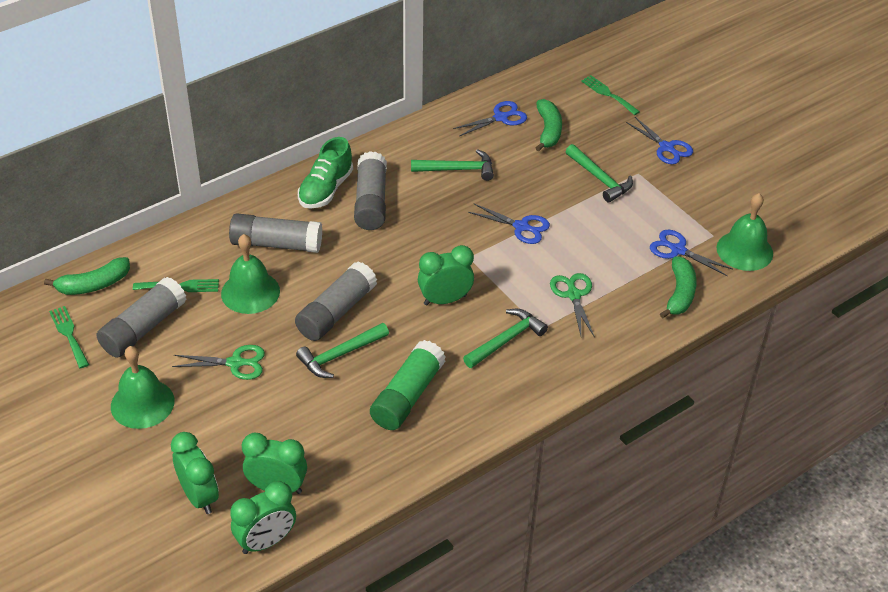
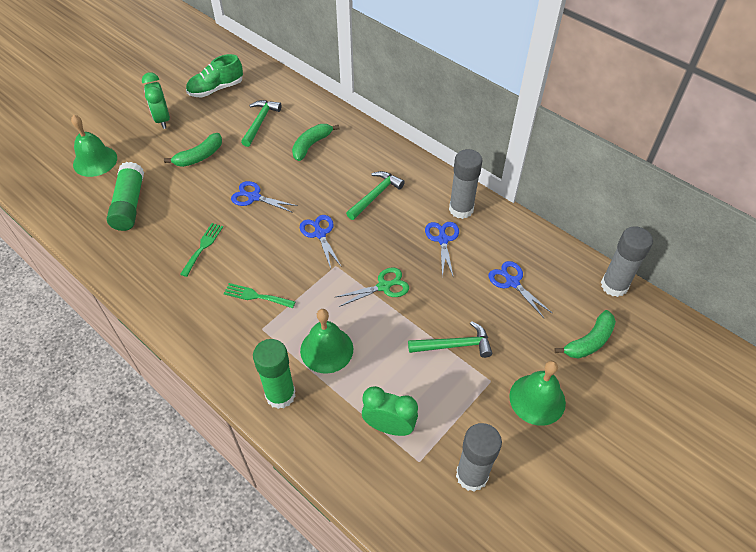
green clock: [171,432,219,514] [230,481,296,554] [242,433,307,494] [418,245,474,305] = 4 -> [142,72,170,129] [362,386,418,436] = 2
green fork: [49,306,89,368] [133,279,219,292] [581,75,640,115] = 3 -> [180,223,223,277] [224,283,295,308] = 2
green glue stick: [370,340,446,430] = 1 -> [107,162,144,231] [253,339,296,409] = 2
green hammer: [296,323,389,378] [411,149,494,181] [463,309,548,368] [565,144,633,202] = 4 -> [241,100,281,147] [346,171,405,220] [408,321,492,358] = 3
green scissors: [172,345,265,380] [550,273,595,338] = 2 -> [336,268,409,307] = 1
grey glue stick: [97,277,187,358] [229,213,322,253] [295,262,377,341] [354,151,387,230] = 4 -> [449,149,483,219] [456,423,502,492] [601,226,653,297] = 3

